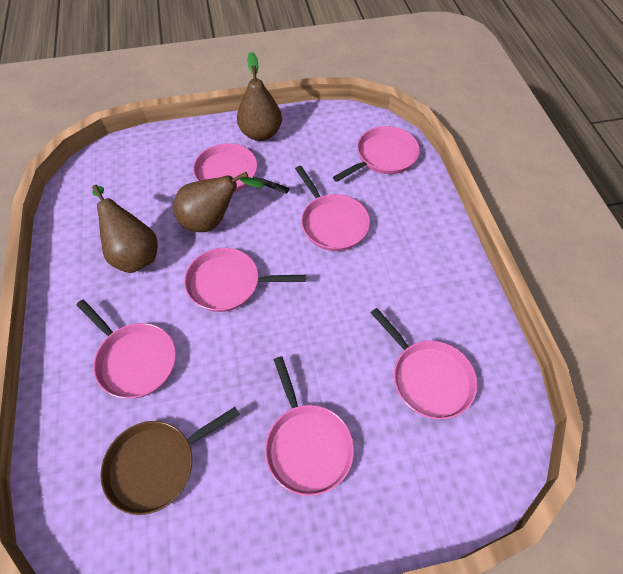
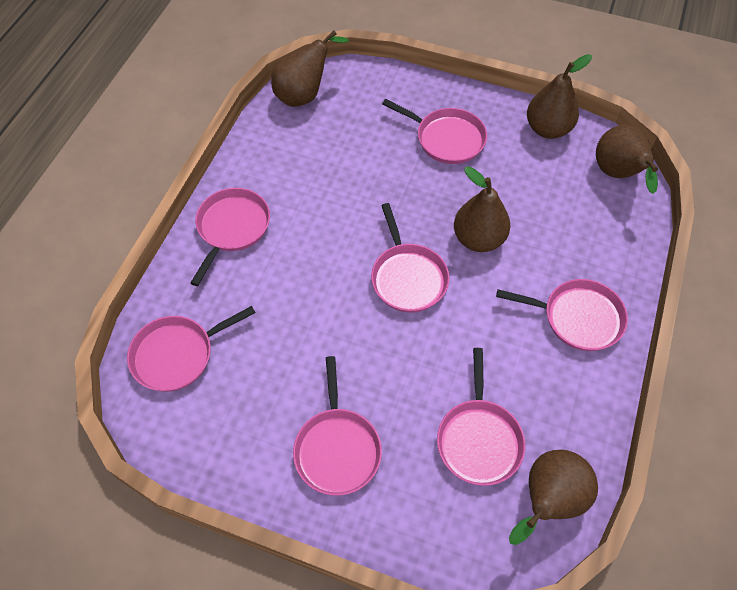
brown pan: [100,407,240,515] = 1 -> none = 0
brown pear: [92,185,157,273] [174,172,264,232] [237,52,282,141] = 3 -> [271,30,349,107] [454,167,510,252] [509,450,598,545] [527,54,592,139] [596,124,658,194] = 5

